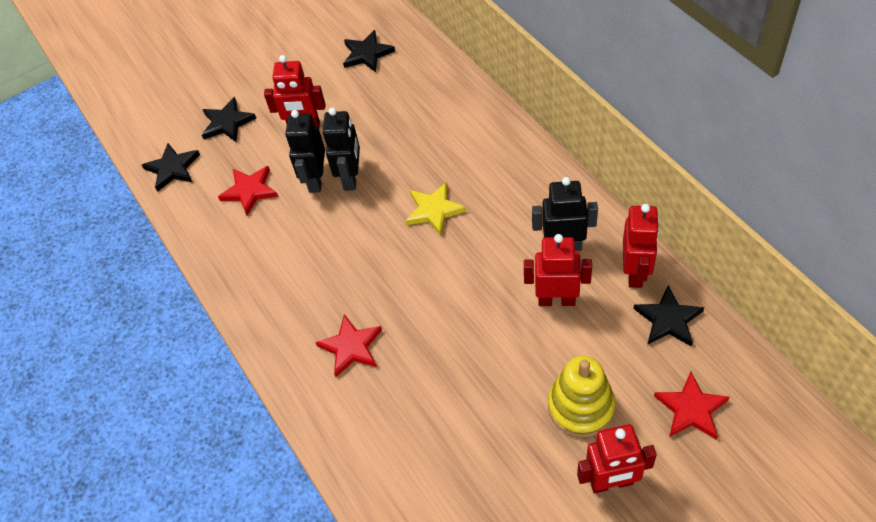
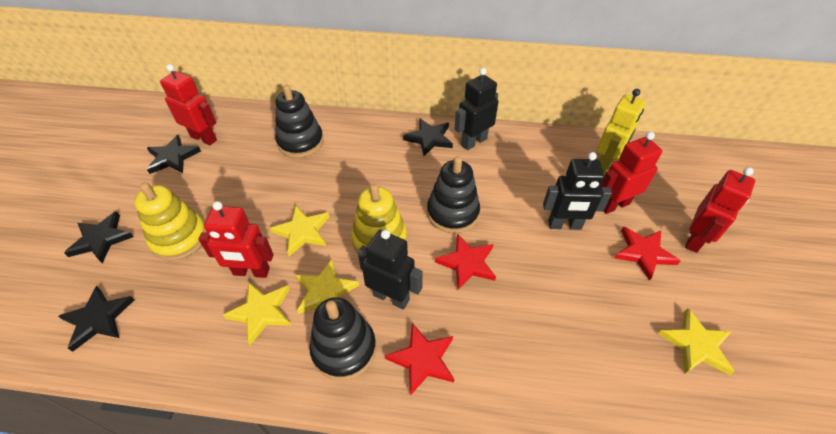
black stacking toy: none = 0 -> [275,85,324,158] [309,297,376,381] [427,156,480,233] = 3
yellow robot: none = 0 -> [597,89,645,173] = 1
yellow stacking toy: [548,356,615,437] = 1 -> [134,182,207,261] [351,184,407,253] = 2
yellow star: [405,182,467,235] = 1 -> [223,282,291,345] [270,206,329,256] [295,259,359,314] [658,308,735,375] = 4

